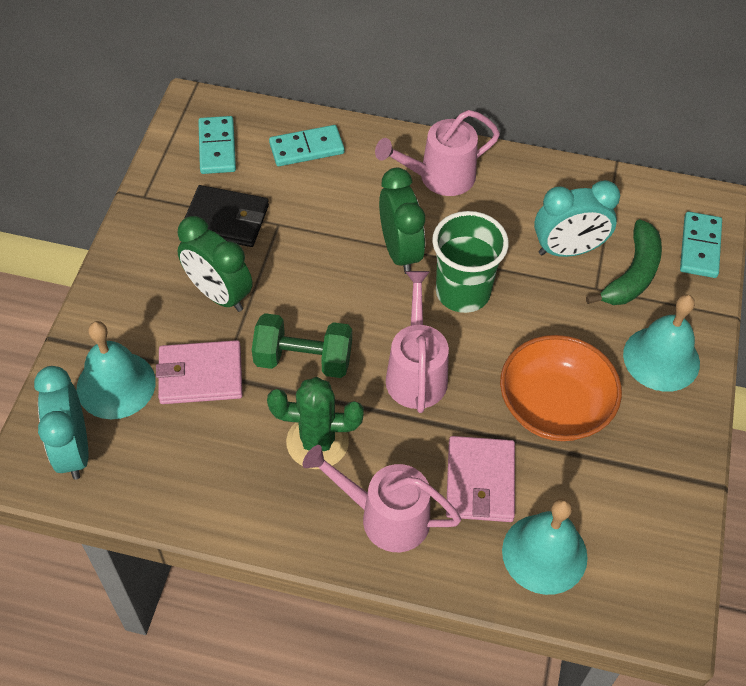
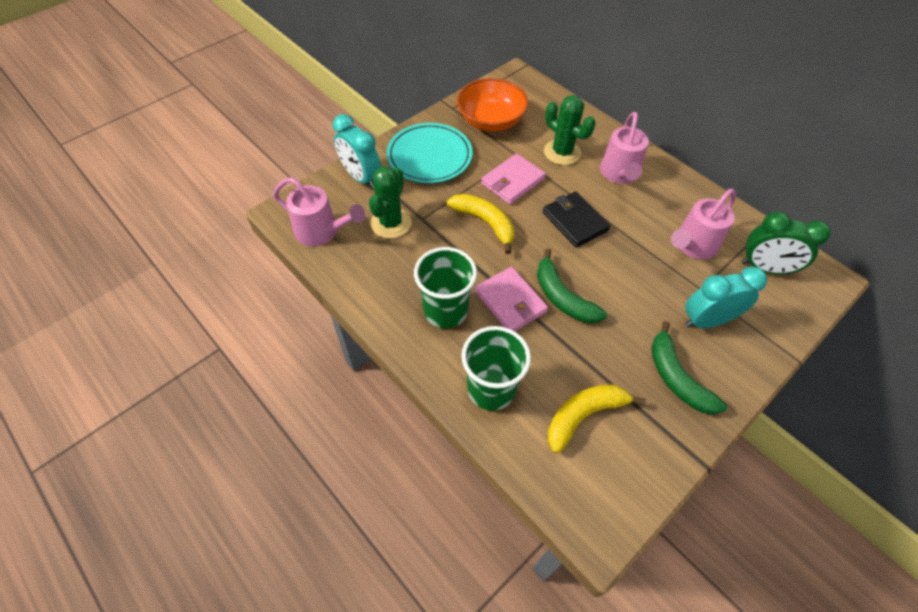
green banana: [586,219,662,305] = 1 -> [537,248,607,323] [651,321,727,415] = 2
green cactus: [267,377,364,469] = 1 -> [369,166,412,239] [544,95,596,165] = 2
green clock: [178,216,253,312] [379,168,425,274] = 2 -> [742,212,831,275] = 1
green cup: [432,211,509,313] = 1 -> [414,247,477,328] [461,326,531,411] = 2
green dumbbell: [252,313,352,378] = 1 -> none = 0
turquoise bell: [77,321,156,419] [502,499,588,595] [623,295,700,392] = 3 -> none = 0
turquoise domino: [198,116,236,174] [269,125,345,166] [680,212,722,278] = 3 -> none = 0
turquoise plate: none = 0 -> [386,123,472,183] = 1
yellow banana: none = 0 -> [447,194,514,254] [548,384,646,453] = 2

